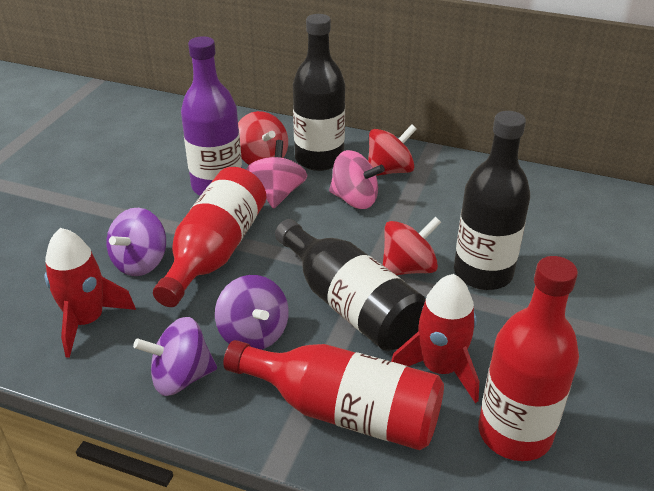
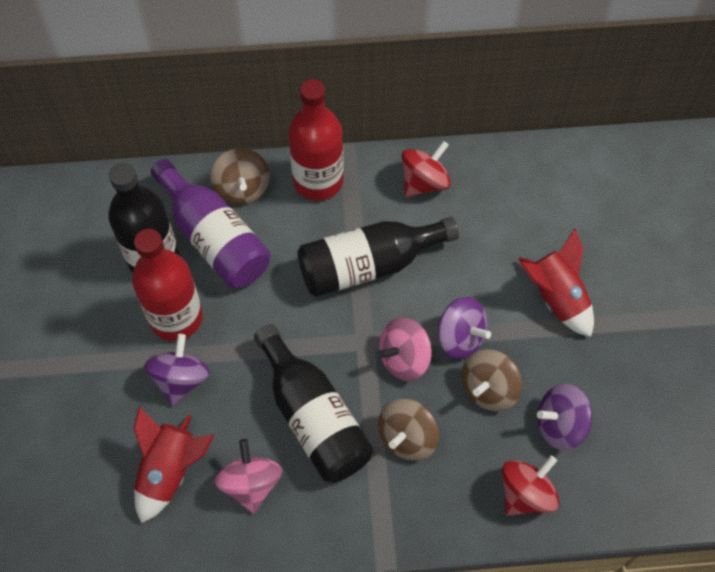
brown spinning top: none = 0 -> [210,148,270,205] [378,399,439,461] [462,349,522,411] = 3
red bottle: [153,167,266,307] [223,340,444,450] [479,256,579,461] = 3 -> [132,229,203,341] [288,79,344,201] = 2
red spinning top: [238,111,288,164] [368,125,417,176] [383,216,441,275] = 3 -> [402,141,451,197] [502,456,559,516] = 2

